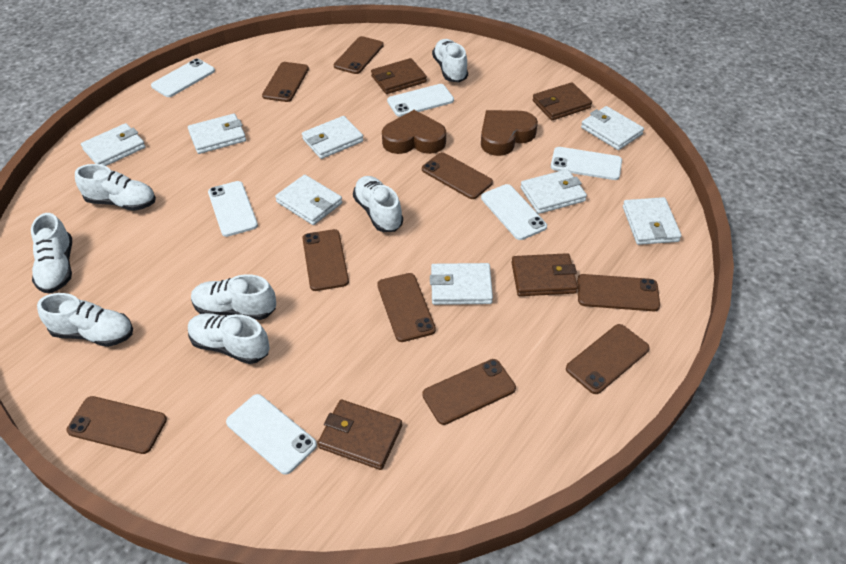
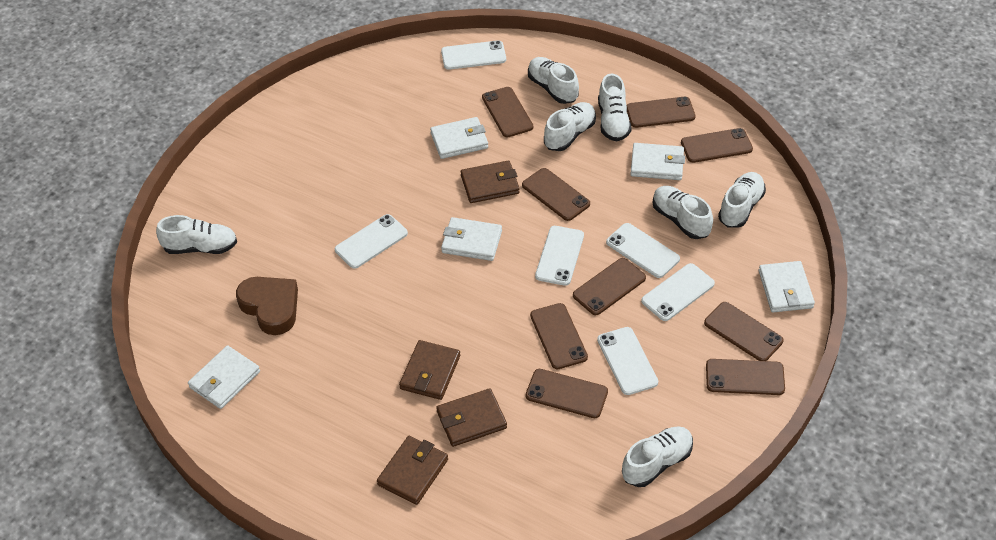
brown heart: [382,110,446,154] [481,110,538,156] = 2 -> [236,277,298,335] = 1
white wallet: [81,123,146,166] [188,114,246,154] [275,175,342,225] [302,116,364,159] [430,263,493,305] [520,169,587,214] [581,106,644,150] [623,197,681,245] = 8 -> [188,345,260,409] [430,117,488,159] [441,217,502,261] [630,143,685,180] [759,261,815,312] = 5

